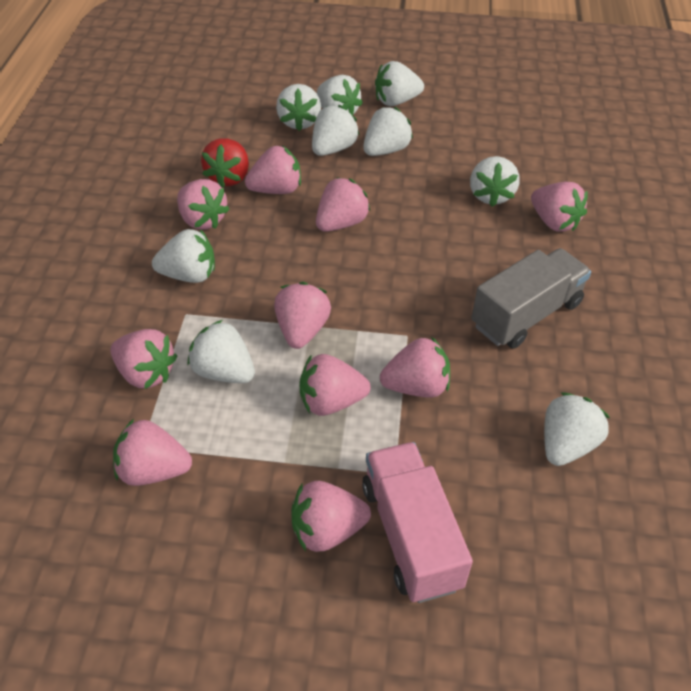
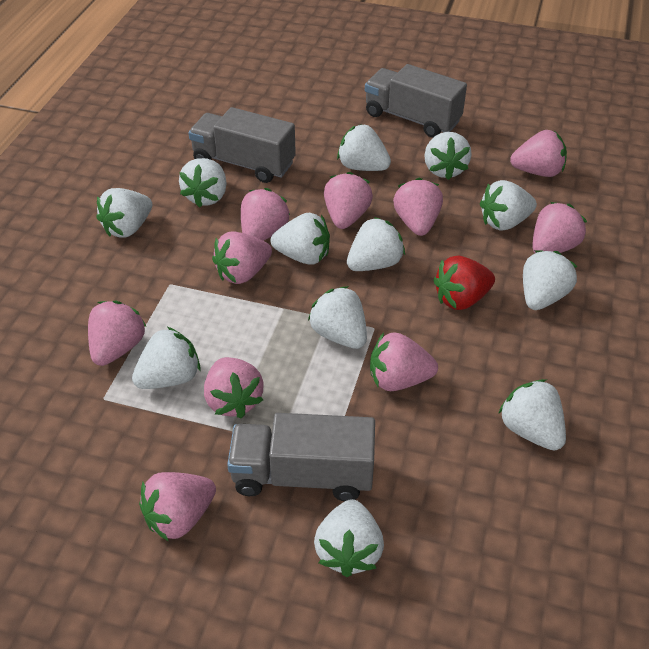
grey truck: [471,248,591,349] = 1 -> [188,107,296,183] [227,413,375,501] [365,64,467,138] = 3
pink truck: [362,442,473,603] = 1 -> none = 0
white strawberry: [152,229,215,283] [188,320,255,383] [276,84,321,131] [312,105,359,156] [317,75,363,115] [363,107,413,156] [375,61,424,106] [470,156,520,207] [544,393,610,466] = 9 -> [97,188,152,238] [132,327,201,389] [179,158,227,208] [271,213,330,265] [308,286,367,349] [314,499,384,577] [337,124,391,171] [347,217,405,271] [424,132,471,180] [480,180,537,231] [498,379,566,451] [523,250,577,310] = 12

